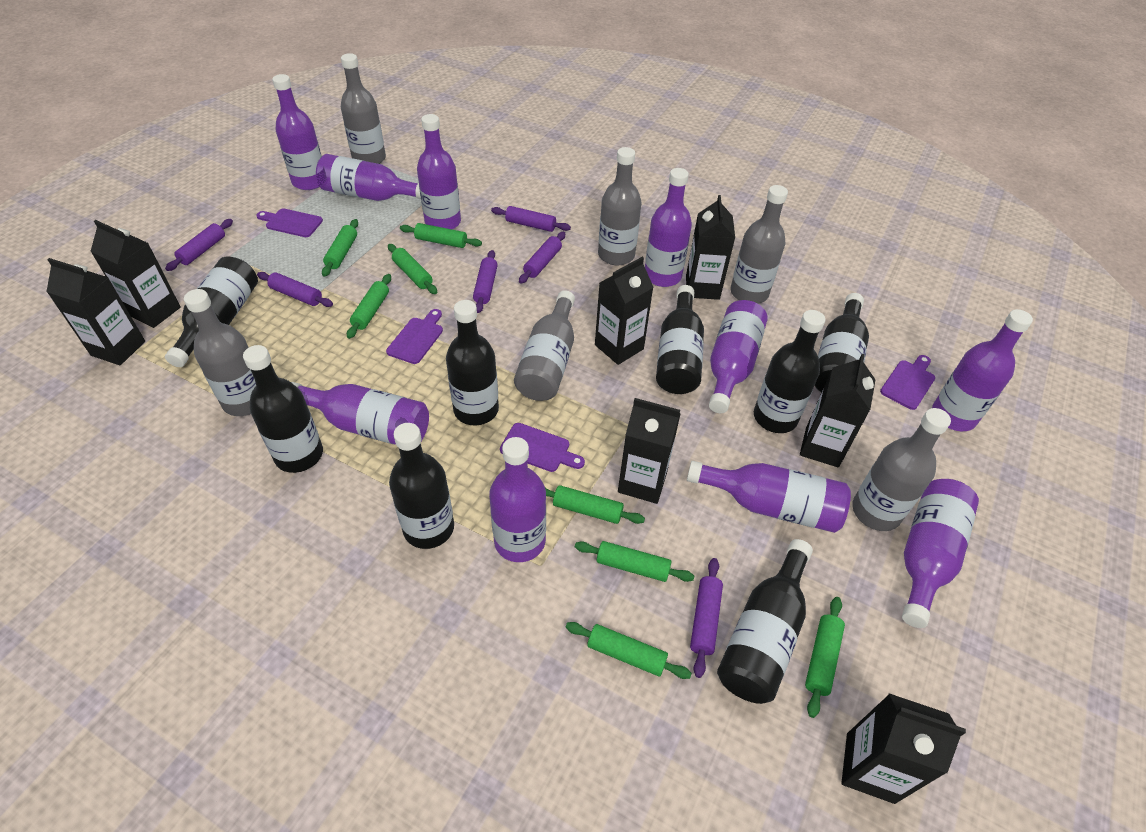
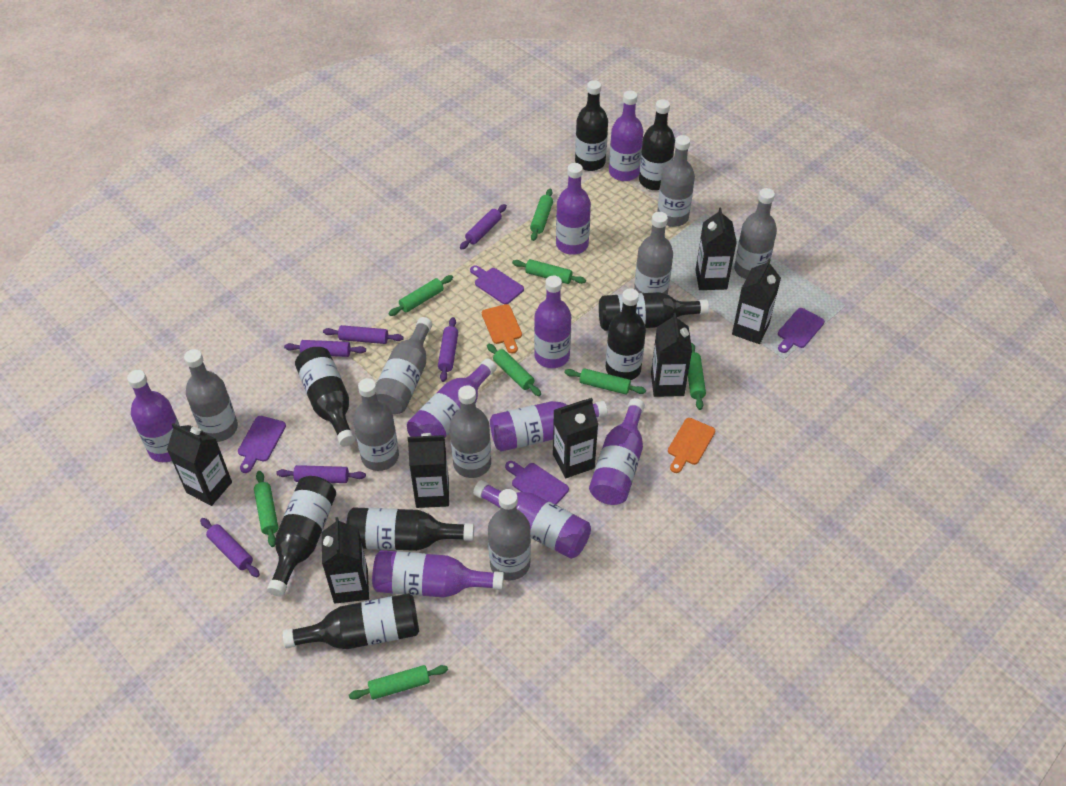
grey bottle: [184,289,256,416] [341,53,386,164] [514,290,575,401] [598,147,641,265] [730,185,788,304] [852,408,951,531] = 6 -> [184,349,238,442] [353,378,399,471] [376,317,432,414] [450,385,491,478] [488,489,531,580] [634,212,673,295] [657,135,695,227] [734,188,777,279] = 8
orange cutting board: none = 0 -> [482,304,522,353] [668,418,715,473] = 2
purple bottle: [272,74,322,190] [291,382,429,445] [316,154,421,201] [417,114,461,229] [489,437,546,562] [645,168,692,287] [687,461,851,533] [709,300,767,413] [902,479,979,628] [932,309,1033,431] = 10 -> [127,370,180,462] [372,550,504,598] [407,358,496,438] [473,480,591,559] [490,401,608,452] [534,275,571,368] [556,163,591,255] [589,398,645,505] [609,90,644,181] = 9

